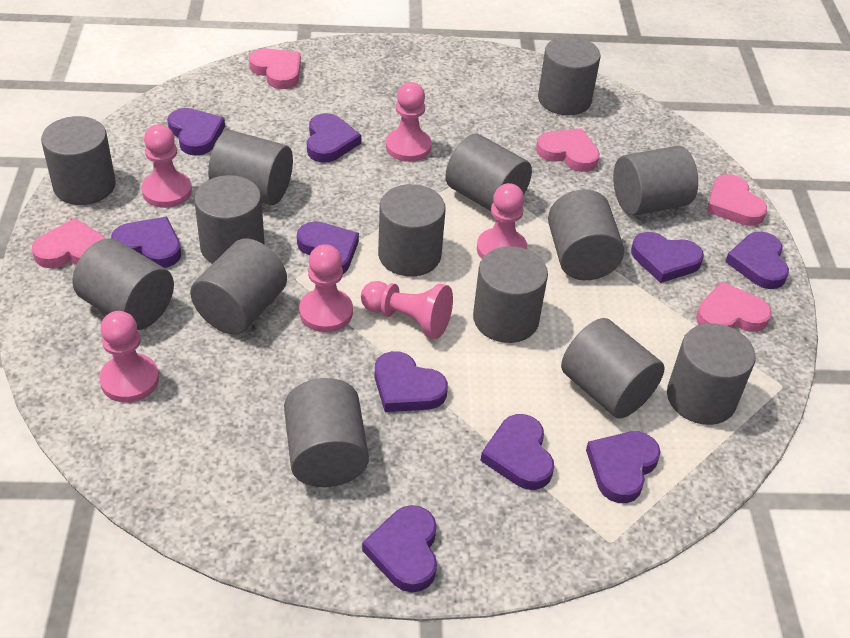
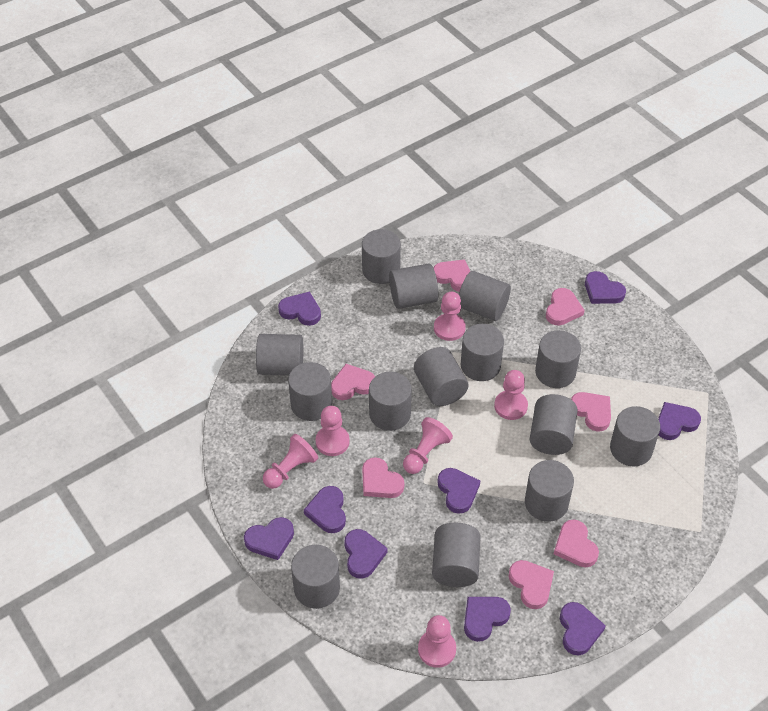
pink heart: [32,218,106,268] [249,48,301,89] [536,128,600,172] [696,281,772,332] [707,174,767,226] = 5 -> [331,364,375,400] [362,457,404,498] [433,259,470,292] [509,560,554,609] [546,288,585,326] [554,519,599,567] [571,392,611,432] = 7
purple heart: [111,217,181,268] [167,108,225,156] [297,221,359,274] [307,113,361,163] [362,505,437,592] [374,351,448,412] [480,414,554,490] [586,431,661,503] [631,232,704,283] [725,232,789,289] = 10 -> [244,517,294,560] [278,292,321,326] [304,486,346,533] [344,529,388,579] [437,468,480,514] [464,597,511,642] [560,602,606,656] [585,271,626,304] [658,402,701,440] = 9

